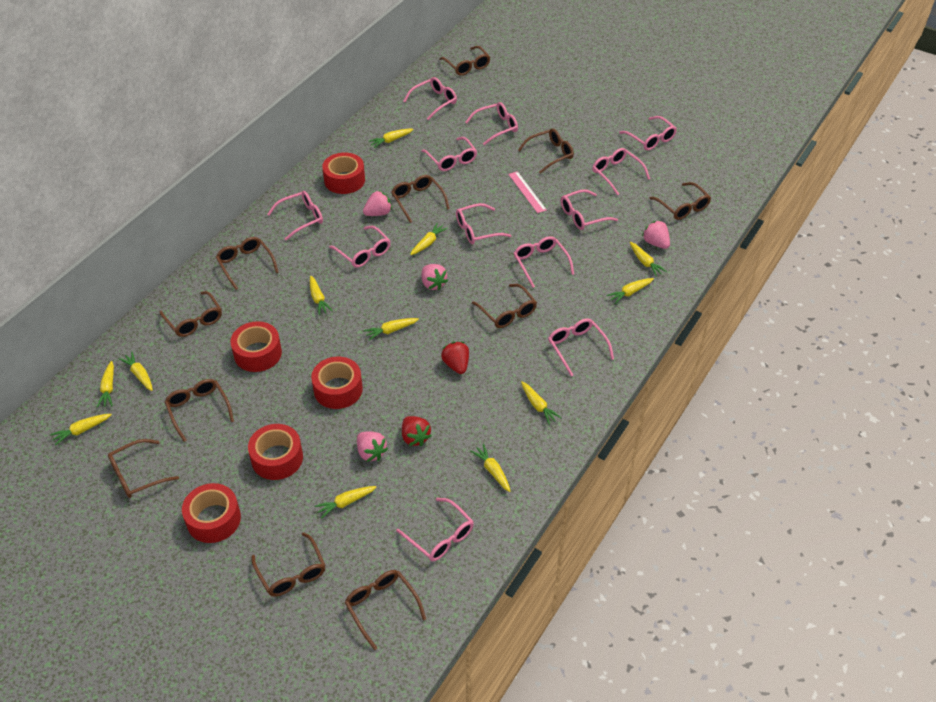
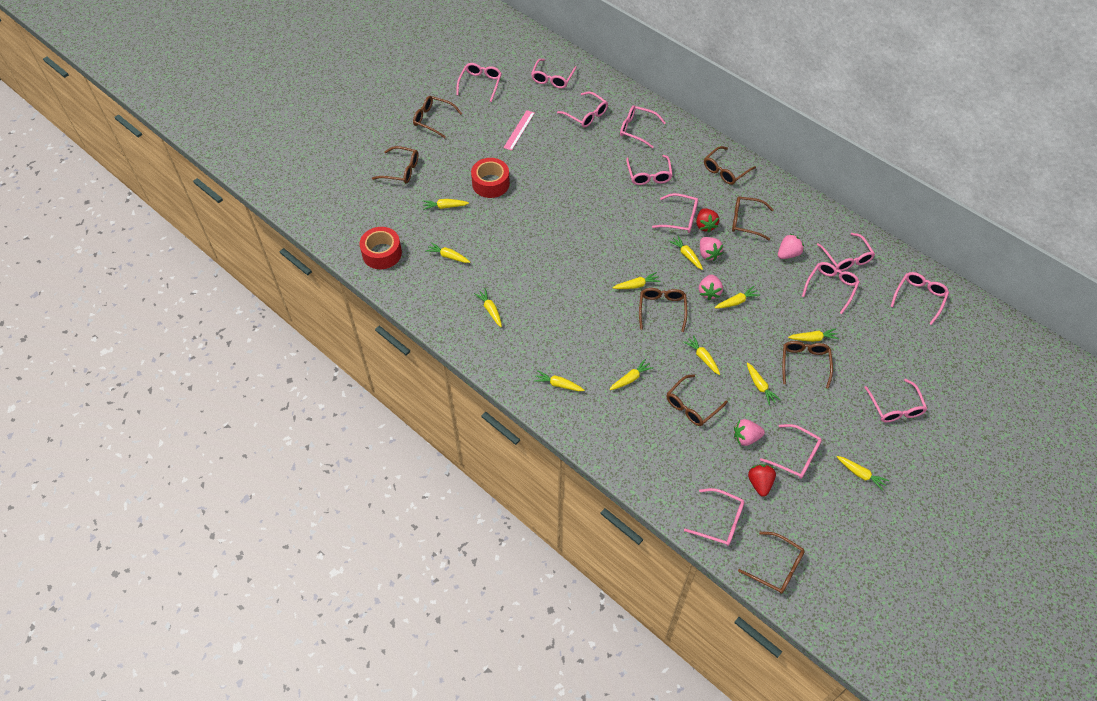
brown glasses: [108,439,179,498] [159,291,222,337] [165,379,234,442] [216,237,279,290] [251,532,326,597] [344,570,426,650] [391,175,450,223] [439,46,490,76] [472,284,537,328] [518,128,574,174] [649,182,711,220] = 11 -> [372,146,418,183] [413,96,462,138] [639,288,687,332] [667,374,728,426] [704,146,756,185] [732,197,774,240] [738,532,805,594] [782,341,833,389] = 8
red tape: [182,483,241,543] [230,321,282,372] [248,424,303,480] [311,357,363,409] [322,152,365,194] = 5 -> [359,227,402,269] [471,158,510,198] = 2

